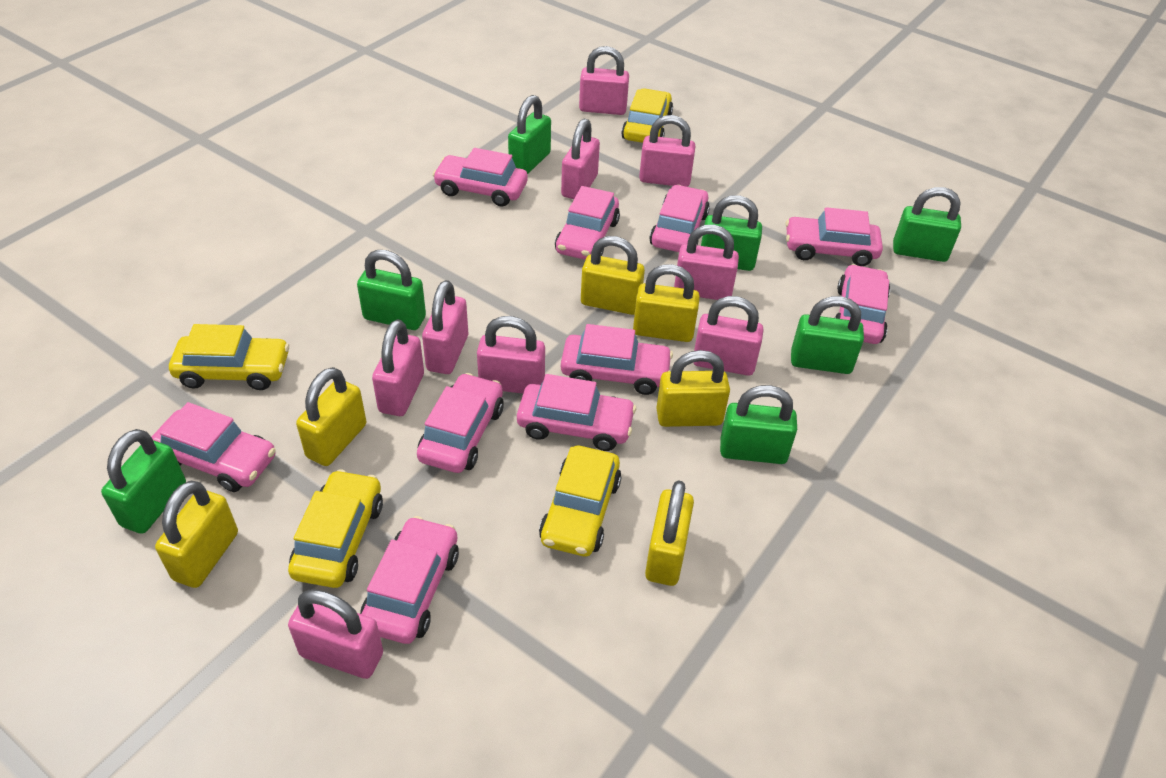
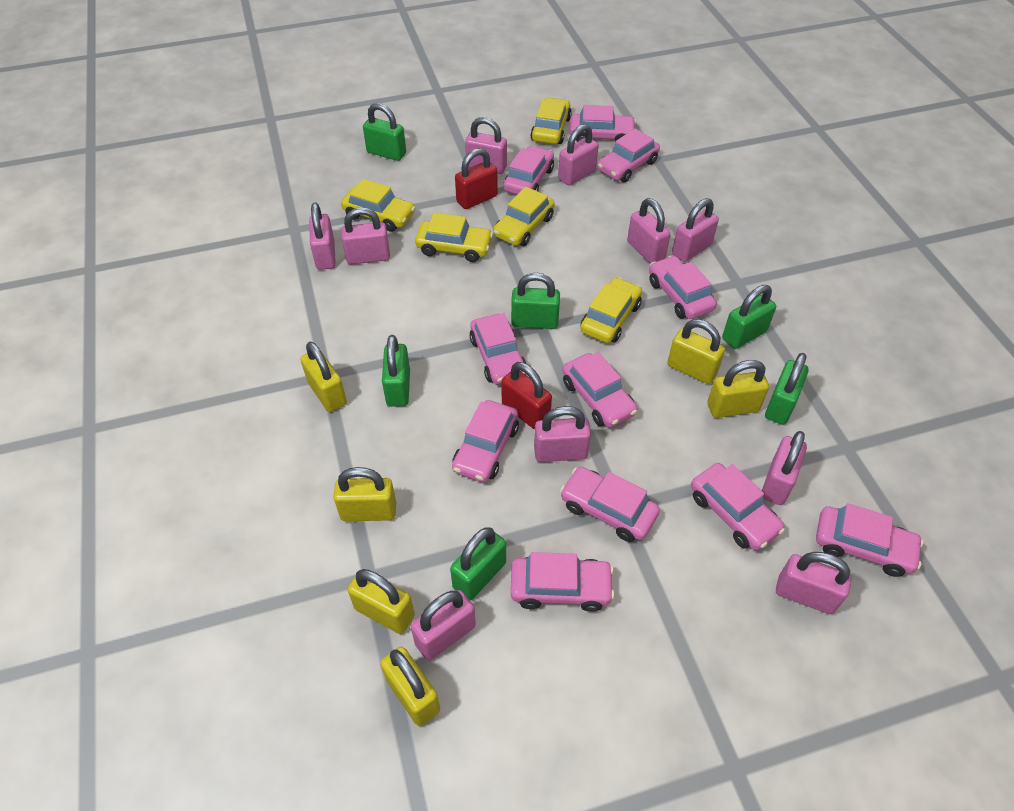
green padlock: [101,429,186,534] [357,250,426,330] [508,95,551,174] [701,195,762,271] [720,385,797,464] [791,296,864,374] [893,187,961,262] = 7 -> [363,103,406,161] [382,335,410,407] [450,527,506,601] [511,273,560,329] [722,285,776,349] [765,353,809,425] = 6
pink car: [152,402,276,492] [360,516,459,644] [417,373,504,473] [433,148,528,207] [517,374,636,451] [555,186,620,260] [561,324,673,395] [649,185,710,252] [786,207,883,266] [834,264,890,344] = 10 -> [452,400,519,482] [470,313,527,385] [503,146,554,194] [510,552,615,612] [560,467,660,542] [562,352,637,427] [570,105,636,142] [597,129,660,183] [649,255,717,319] [691,463,785,550] [816,503,924,577] = 11
pink padlock: [288,589,383,679] [372,319,424,416] [422,280,468,374] [477,316,545,394] [561,119,600,199] [579,46,629,115] [639,115,695,187] [674,225,739,300] [693,296,764,376] = 9 -> [309,203,336,270] [341,207,390,265] [411,590,476,661] [465,117,507,174] [534,406,591,462] [558,124,598,185] [627,198,671,264] [672,198,719,262] [762,431,807,505] [776,552,852,614] = 10
red padlock: none = 0 -> [455,148,498,209] [501,362,552,430] = 2
yellow car: [169,324,289,390] [288,469,383,588] [539,446,621,556] [621,88,673,143] = 4 -> [341,179,415,232] [415,213,493,262] [493,187,555,246] [530,97,572,144] [580,277,642,343] = 5

